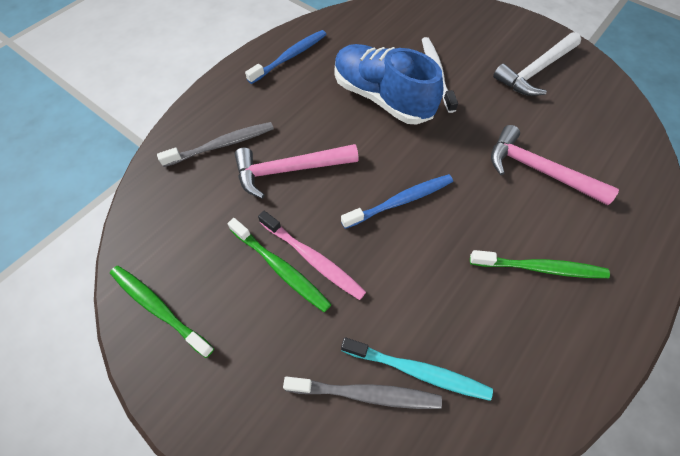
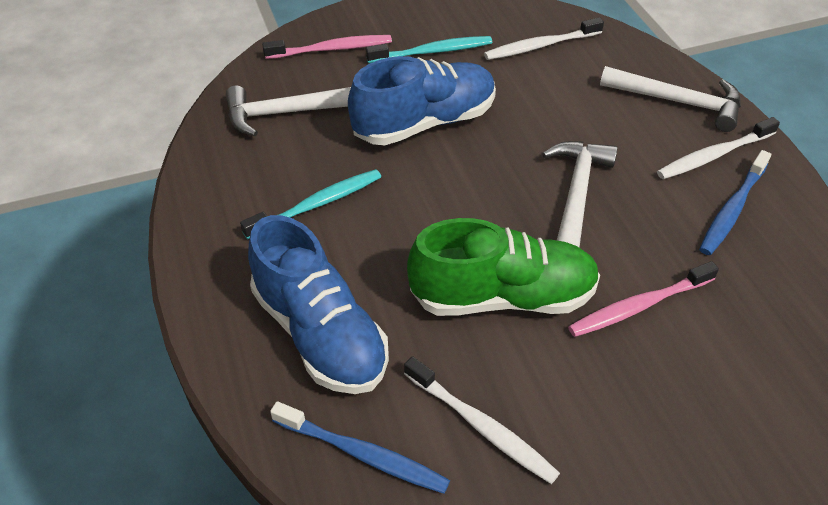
blue shoe: [335,44,443,125] = 1 -> [248,215,389,394] [348,56,496,145] = 2
green shoe: none = 0 -> [407,218,600,316] = 1
green toothbrush: [110,266,214,358] [228,218,332,312] [470,250,610,278] = 3 -> none = 0
grey toothbrush: [157,122,274,167] [283,377,442,409] = 2 -> none = 0
pink hammer: [235,144,359,199] [491,125,619,205] = 2 -> none = 0
pink toothbrush: [258,211,366,300] = 1 -> [262,35,392,59] [568,261,719,337] = 2
turquoise toothbrush: [341,337,493,401] = 1 -> [240,169,381,239] [366,36,492,63] = 2
white hammer: [493,32,581,96] = 1 -> [226,85,351,136] [542,141,618,247] [600,66,741,132] = 3
white toothbrush: [422,37,458,113] = 1 -> [404,356,560,484] [484,17,604,60] [657,117,780,179] = 3

